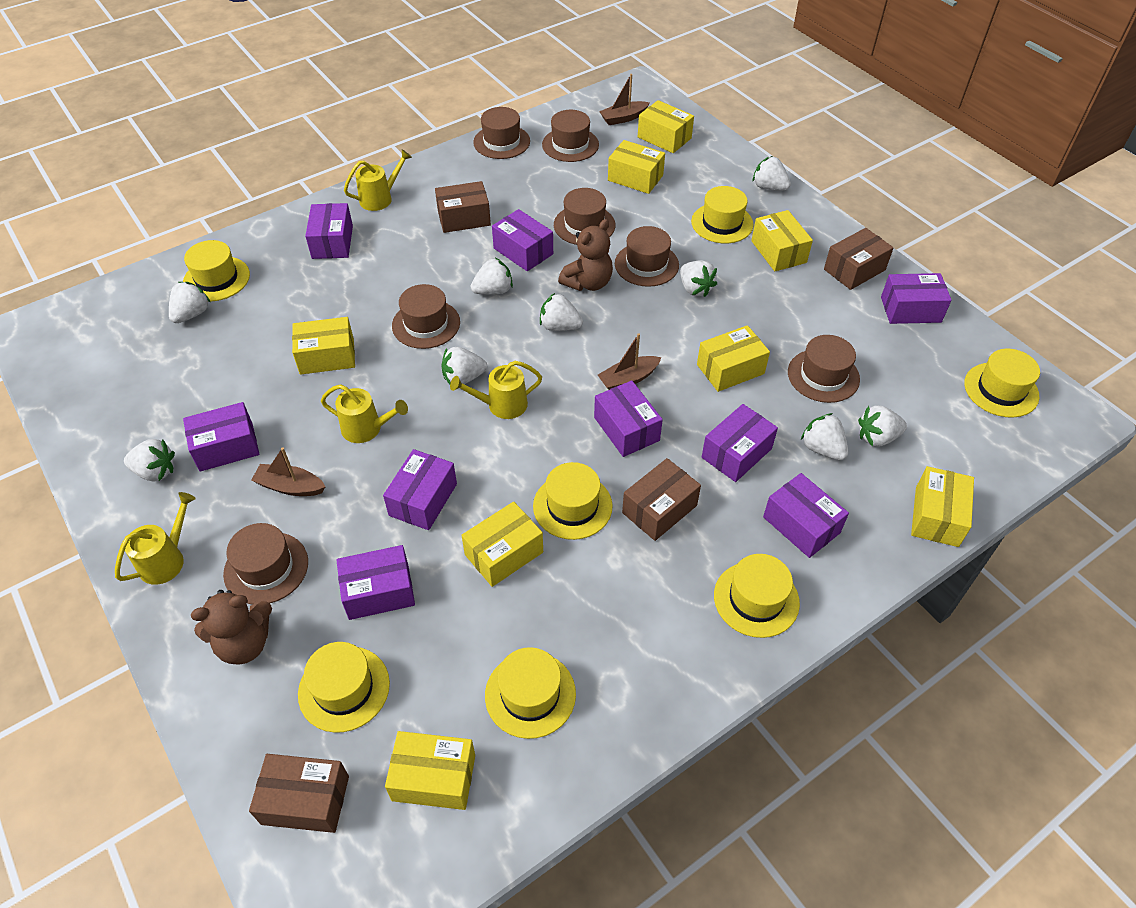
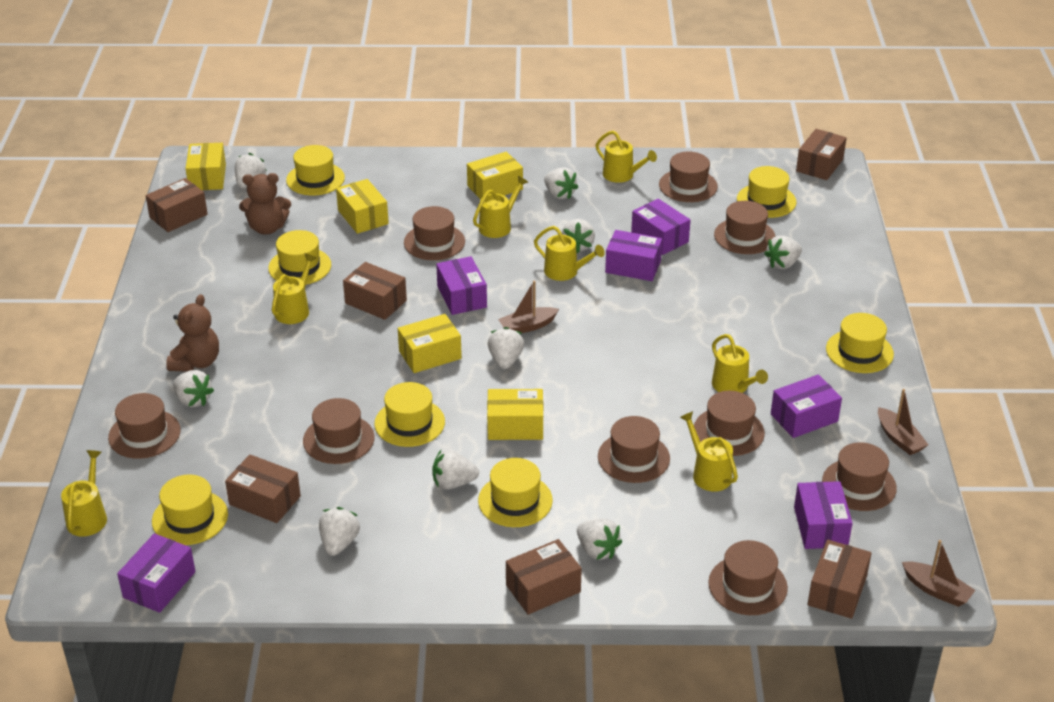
brown box: [249,754,349,833] [435,181,491,233] [622,458,701,541] [824,228,894,290] = 4 -> [146,178,208,232] [225,455,301,523] [343,262,407,320] [506,539,582,615] [796,129,847,180] [808,540,872,619] = 6
brown hat: [223,523,308,605] [392,284,460,349] [473,107,530,159] [542,110,599,162] [554,188,615,245] [615,226,679,287] [788,335,860,403] = 7 -> [108,393,181,459] [303,398,374,464] [404,206,465,260] [598,416,670,483] [659,151,718,202] [694,391,765,456] [708,540,788,615] [714,201,775,254] [822,442,897,511] = 9
purple box: [183,402,259,472] [305,203,353,259] [336,545,415,620] [383,449,457,530] [492,209,553,271] [594,381,663,457] [702,404,778,482] [763,473,849,558] [881,273,952,324] = 9 -> [117,533,196,613] [436,256,487,315] [605,230,662,281] [631,199,691,255] [771,374,842,438] [794,481,853,549] = 6
yellow box: [292,317,355,375] [385,731,475,810] [461,502,543,587] [608,140,665,194] [638,100,694,153] [697,325,770,392] [751,210,813,271] [911,466,974,547] = 8 -> [185,143,226,190] [336,179,389,234] [398,314,462,373] [467,152,523,199] [487,389,543,440] = 5
yellow watering can: [115,492,196,585] [321,384,408,443] [344,149,412,211] [450,361,542,419] = 4 -> [61,450,107,536] [272,253,317,324] [473,176,528,238] [534,226,605,281] [596,131,657,183] [680,411,738,491] [712,334,768,393] = 7

